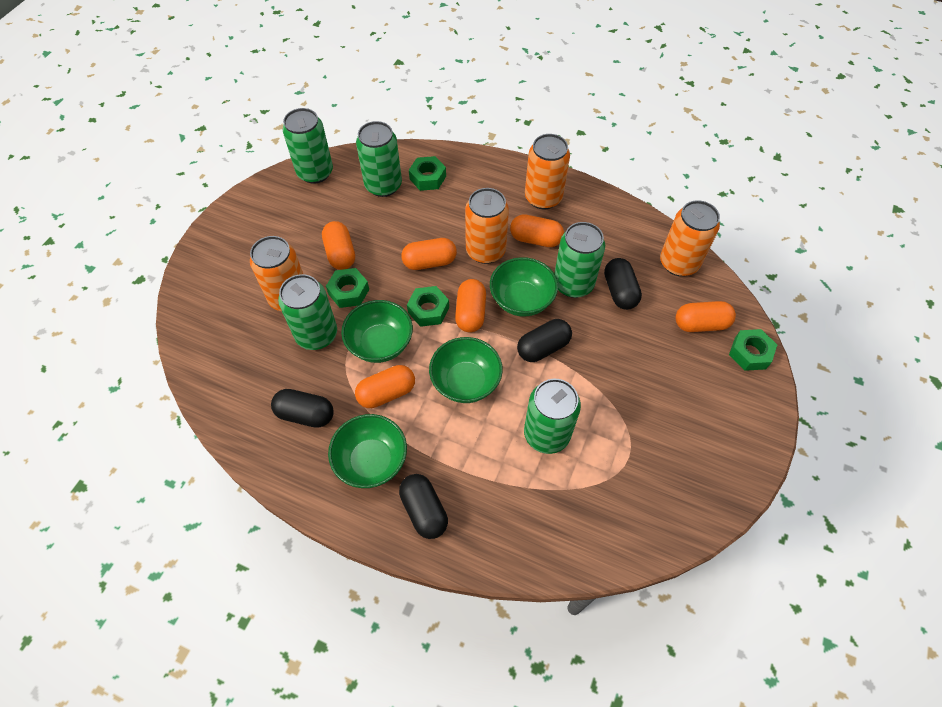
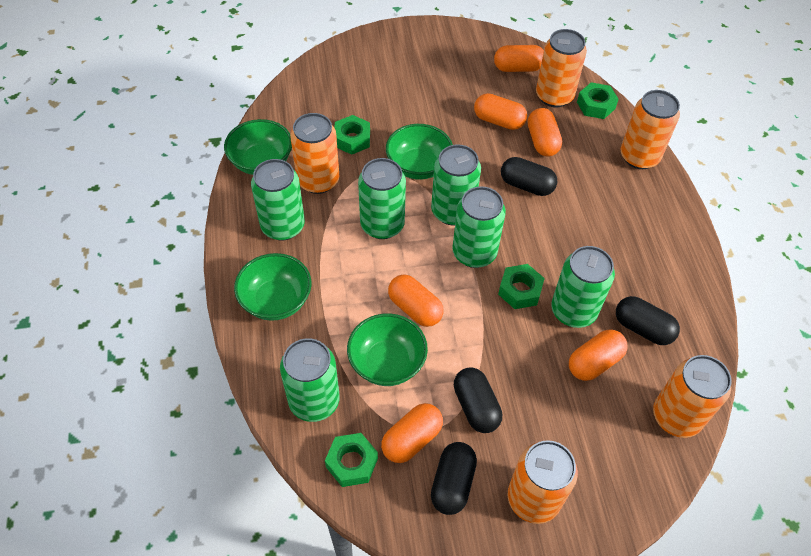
green can: [278,274,337,350] [283,108,333,184] [356,121,402,197] [524,379,581,454] [554,222,605,298] = 5 -> [251,159,305,241] [280,338,340,422] [358,158,406,239] [431,144,481,225] [452,186,506,268] [551,246,615,328] = 6
orange can: [250,236,303,311] [465,188,509,264] [525,134,570,209] [660,200,720,276] = 4 -> [290,113,339,194] [508,440,578,524] [536,29,587,107] [621,90,680,169] [653,355,732,438] = 5

